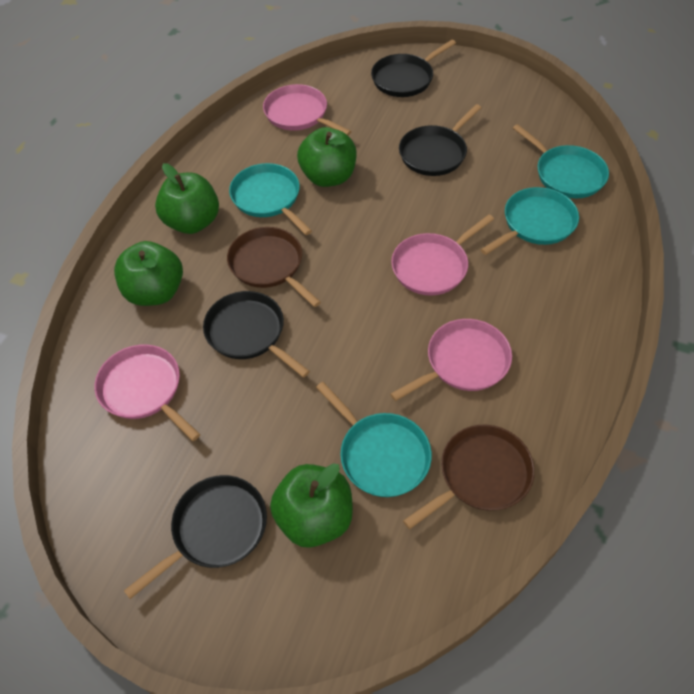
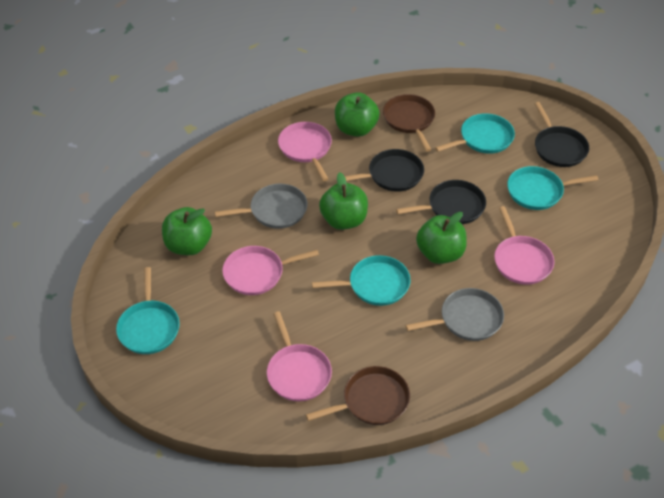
black pan: [124,475,267,599] [203,291,310,378] [371,40,456,97] [399,104,481,176] = 4 -> [336,149,424,192] [396,180,486,224] [534,102,589,167] = 3
grey pan: none = 0 -> [215,184,308,229] [405,288,504,341] = 2

